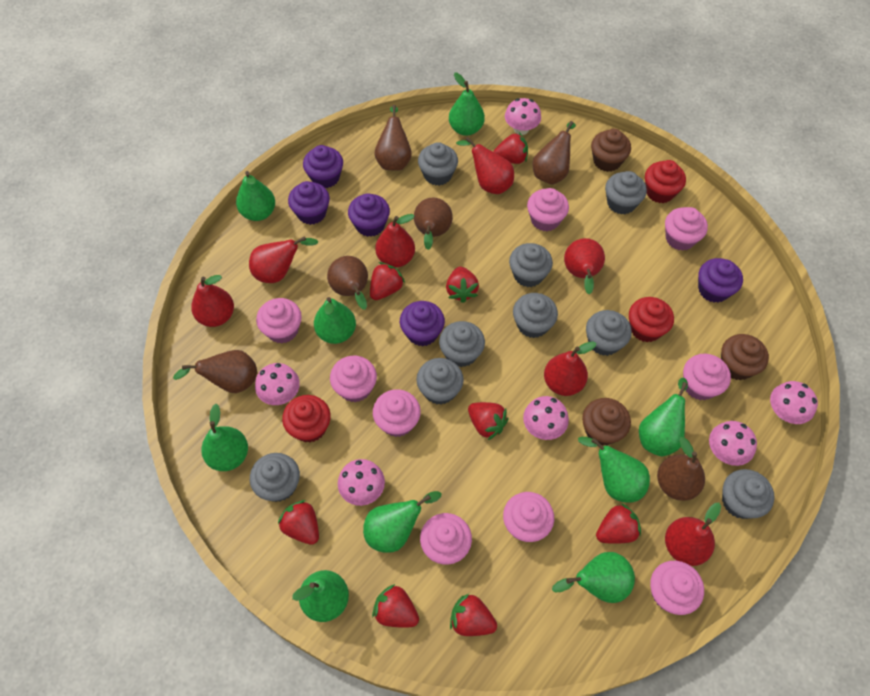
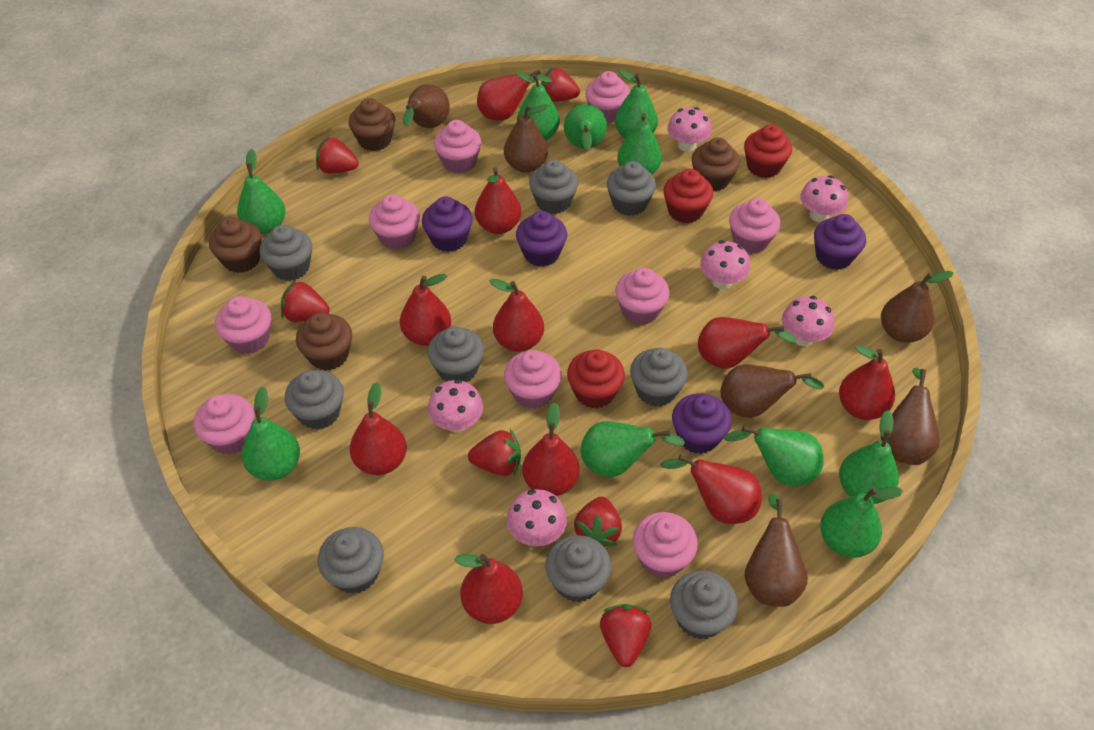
brown cupcake: [582,398,631,446] [591,129,631,172] [721,334,769,380] = 3 -> [209,217,262,273] [296,312,352,370] [349,98,395,151] [692,137,740,191] = 4
green pear: [201,404,248,471] [236,171,275,221] [292,570,349,622] [314,297,356,344] [363,491,441,553] [449,73,485,136] [552,552,635,603] [578,437,650,503] [639,378,688,456] = 9 -> [237,149,286,234] [242,387,300,480] [515,71,560,140] [564,104,607,150] [581,421,685,477] [615,69,658,139] [617,113,662,174] [724,426,824,486] [820,487,903,558] [839,410,899,504] = 10
purple cupcake: [288,181,330,225] [303,145,343,188] [348,193,390,237] [400,301,445,346] [698,258,743,303] = 5 -> [422,196,473,252] [516,211,567,267] [672,393,732,454] [814,214,866,270] = 4
red pear: [191,275,234,327] [249,236,318,283] [375,214,415,268] [456,137,514,194] [544,341,597,396] [564,238,605,294] [665,503,721,566] = 7 -> [350,382,407,475] [400,274,451,346] [454,554,523,624] [475,167,521,234] [477,70,552,120] [490,279,544,352] [522,402,580,496] [660,454,762,524] [698,317,797,369] [839,345,895,420] = 10
red strawberry: [278,500,319,545] [370,262,405,300] [372,584,419,628] [446,266,479,303] [450,594,497,636] [468,402,508,440] [493,132,528,164] [596,503,641,544] = 8 -> [281,280,330,322] [316,136,359,173] [468,429,521,476] [541,67,580,102] [574,497,622,547] [600,604,651,667] = 6

